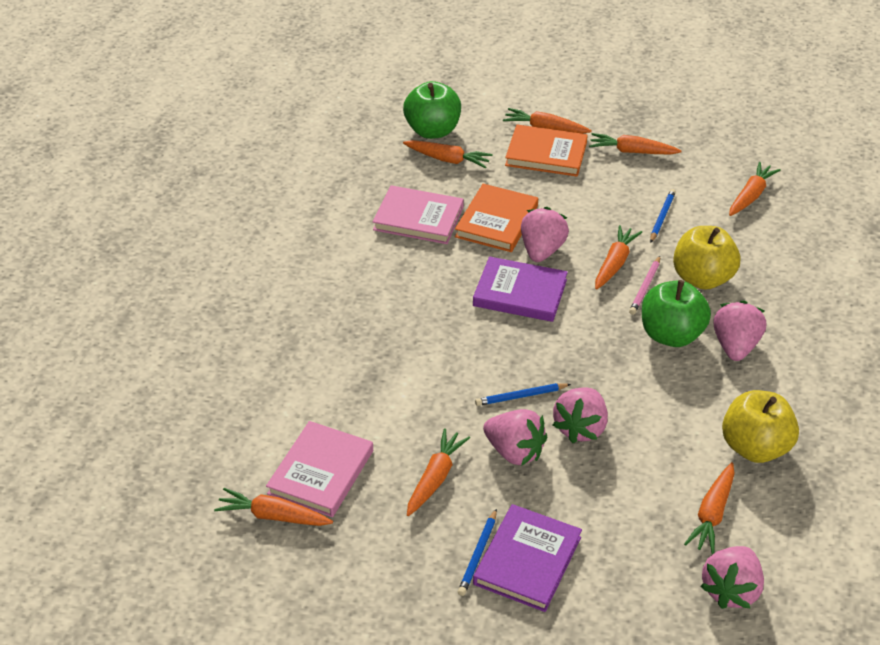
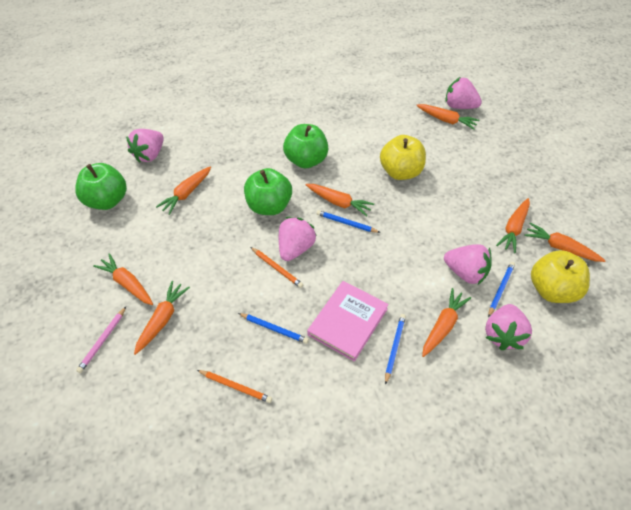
blue pencil: [458,509,497,596] [475,383,571,406] [650,189,676,243] = 3 -> [238,313,309,344] [316,210,381,233] [385,314,406,385] [488,262,515,318] = 4
green apple: [403,81,461,139] [642,280,711,347] = 2 -> [75,163,127,210] [244,168,292,215] [283,124,329,168] = 3
orange book: [455,184,538,252] [505,124,588,177] = 2 -> none = 0
orange pencil: none = 0 -> [197,370,272,403] [251,247,304,288] = 2
pink book: [266,421,373,517] [373,185,464,244] = 2 -> [307,281,389,362] = 1
purple book: [473,257,568,322] [473,504,582,612] = 2 -> none = 0

